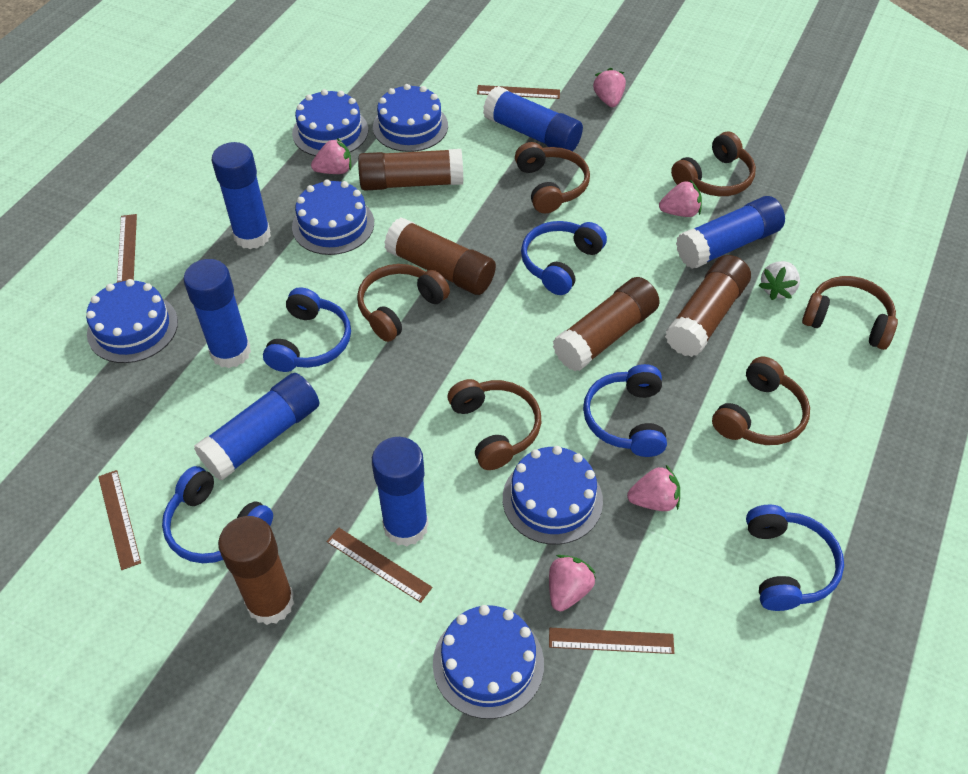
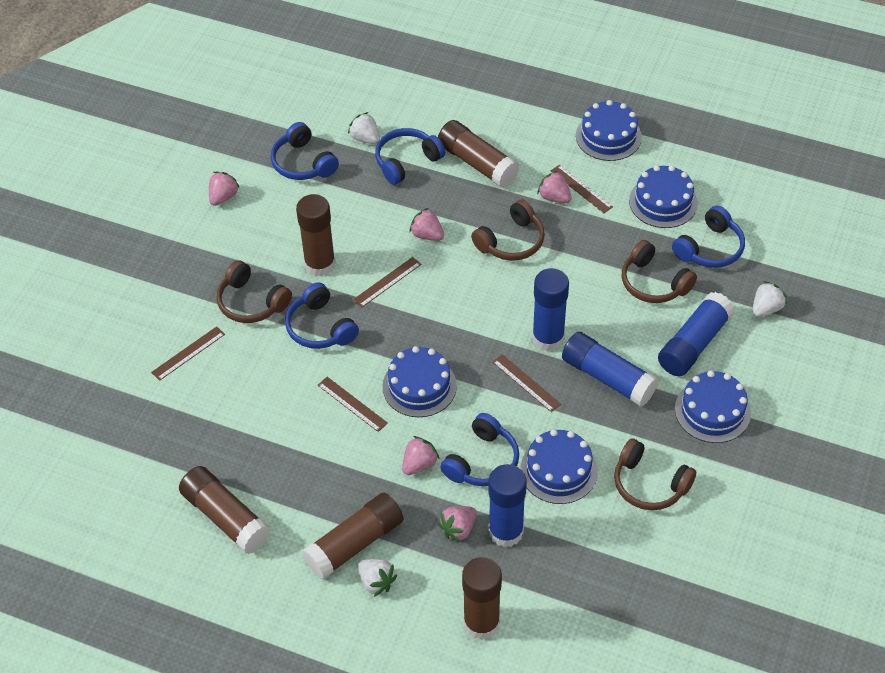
blue cake: [86,279,178,363] [292,89,368,156] [292,179,374,255] [373,84,448,152] [433,605,544,719] [503,446,603,545] = 6 -> [382,346,457,417] [520,429,598,504] [576,100,642,161] [629,165,698,228] [675,370,751,443] = 5
blue glue stick: [183,259,251,368] [194,373,320,480] [212,142,271,249] [372,437,429,546] [483,86,583,151] [676,196,785,269] = 6 -> [489,464,527,547] [532,268,569,351] [562,332,659,407] [658,292,735,376] = 4
brown headphones: [357,264,450,342] [448,379,541,470] [515,142,590,213] [671,132,756,196] [712,357,810,445] [802,276,898,350] = 6 -> [217,260,292,323] [471,199,545,261] [614,439,696,510] [622,240,697,303] = 4
white strawberry: [758,261,800,300] = 1 -> [348,112,380,144] [358,559,397,597] [753,281,787,317] = 3

